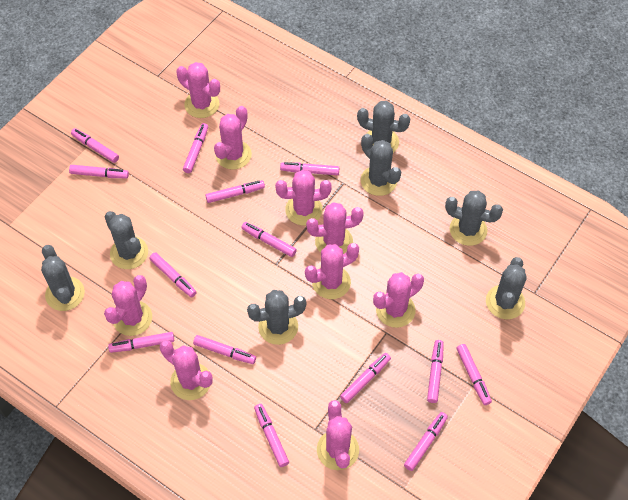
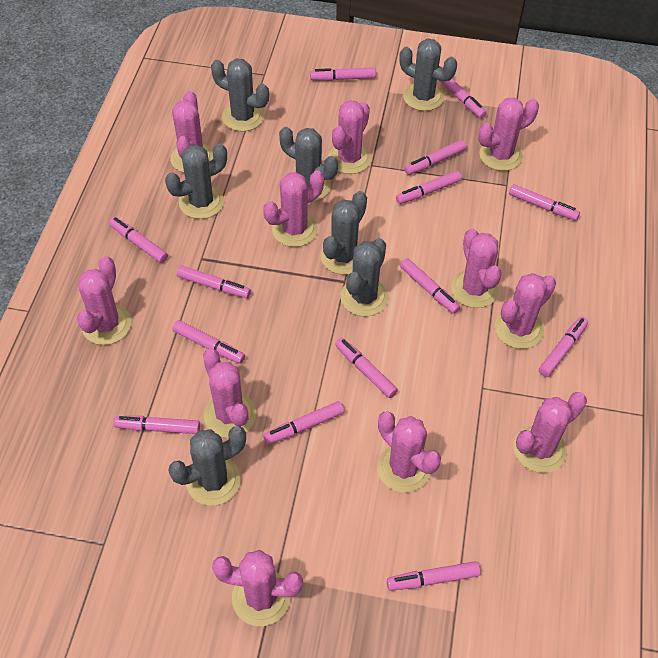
pink cactus: [104,275,152,336] [160,340,213,400] [176,62,220,118] [214,106,252,170] [275,170,332,225] [305,243,359,299] [306,202,364,254] [317,400,359,470] [373,272,424,328] = 9 -> [77,256,131,345] [170,91,213,173] [203,348,256,438] [212,550,303,626] [263,170,324,247] [328,100,371,174] [377,411,441,492] [451,229,502,308] [478,98,539,171] [495,273,556,349] [513,392,587,473] = 11

